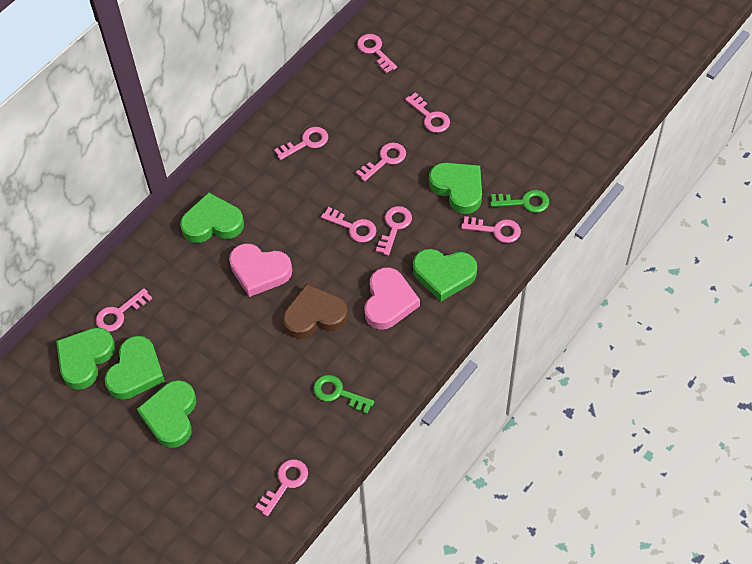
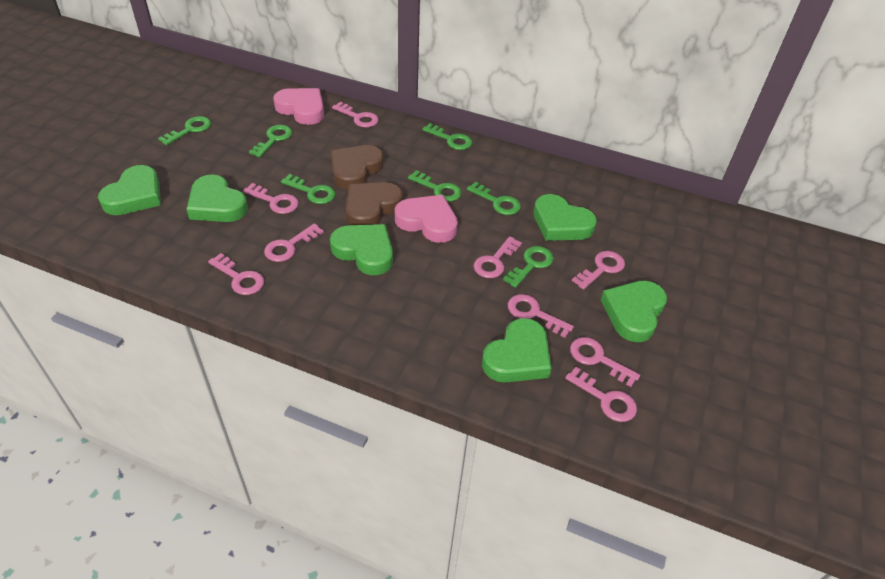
brown heart: [283,284,348,339] = 1 -> [331,145,384,190] [346,182,403,225] = 2
green key: [313,375,374,414] [490,190,549,213] = 2 -> [158,116,211,145] [249,125,292,157] [281,174,335,204] [408,170,461,202] [422,123,472,150] [467,182,521,215] [503,246,554,288] = 7

